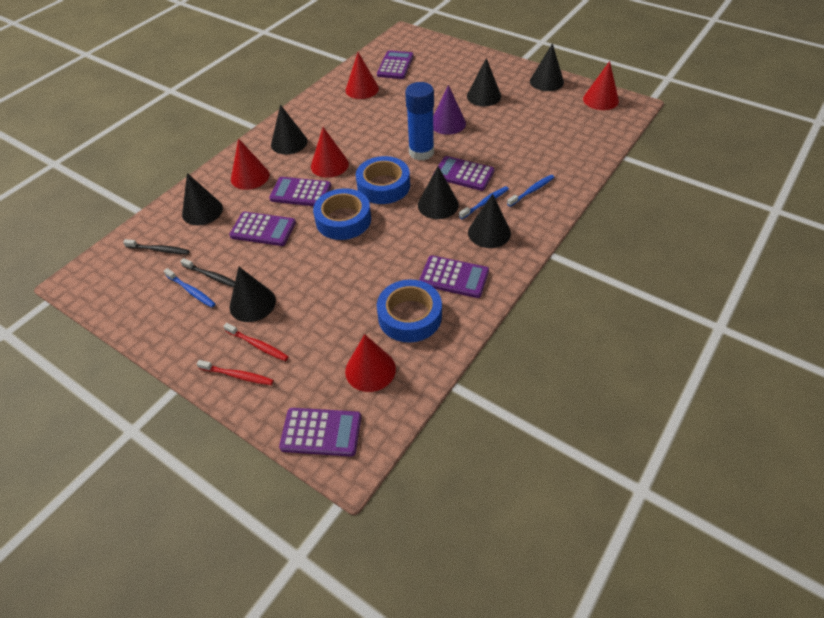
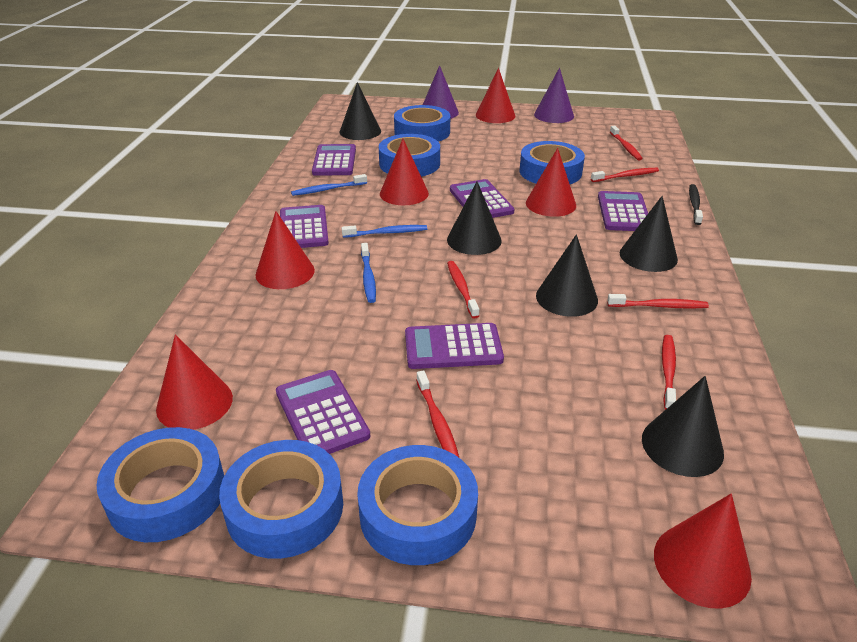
black cone: [182,173,223,225] [229,267,276,322] [271,105,308,154] [418,166,459,219] [467,58,501,106] [468,194,511,248] [530,43,564,91] = 7 -> [340,82,381,140] [447,181,502,255] [536,235,598,317] [620,196,678,272] [642,376,724,477] = 5
black toothbrush: [123,239,190,254] [180,258,235,287] = 2 -> [689,184,703,225] = 1
blue glue stick: [405,82,434,160] = 1 -> none = 0
blue tape: [313,188,371,240] [356,156,410,204] [377,280,442,343] = 3 -> [97,427,224,542] [219,440,343,559] [357,445,478,565] [379,134,440,177] [394,105,450,142] [519,141,585,184] = 6
purple cone: [433,85,466,135] = 1 -> [423,65,459,119] [534,68,574,123] = 2
red cone: [231,138,269,190] [311,127,349,178] [345,52,379,99] [345,334,396,392] [583,61,619,110] = 5 -> [156,334,233,430] [255,211,315,289] [380,139,429,205] [476,68,515,123] [526,148,576,217] [654,494,752,609] = 6
red toothbrush: [197,360,273,385] [223,323,289,361] = 2 -> [416,371,459,457] [447,261,479,319] [591,168,659,182] [607,294,709,309] [610,126,643,160] [662,335,676,410] = 6

